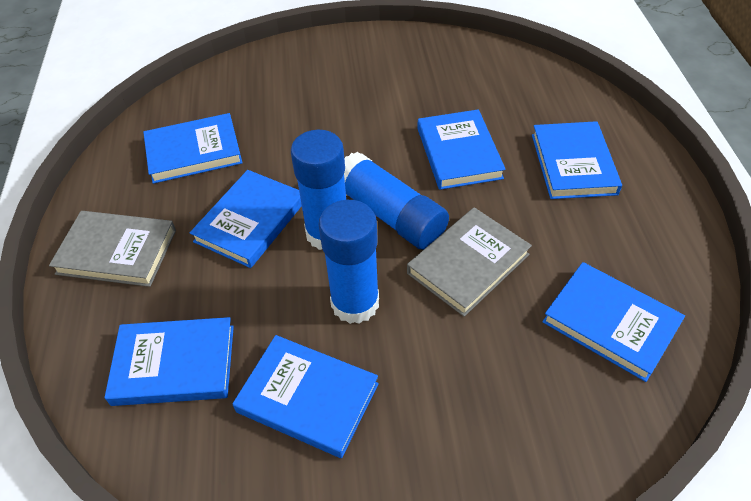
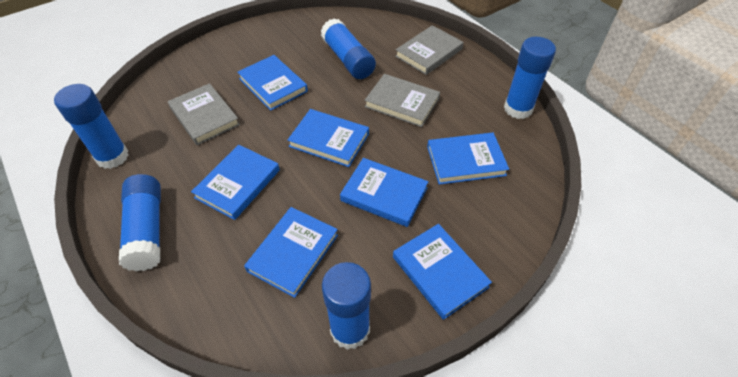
blue glue stick: [291,130,346,250] [318,200,379,324] [344,152,449,250] = 3 -> [54,84,129,169] [119,174,161,271] [321,18,376,79] [322,262,371,350] [504,37,556,119] = 5
grey book: [49,211,176,287] [407,207,532,317] = 2 -> [168,83,240,145] [365,74,440,127] [395,25,463,75] = 3

